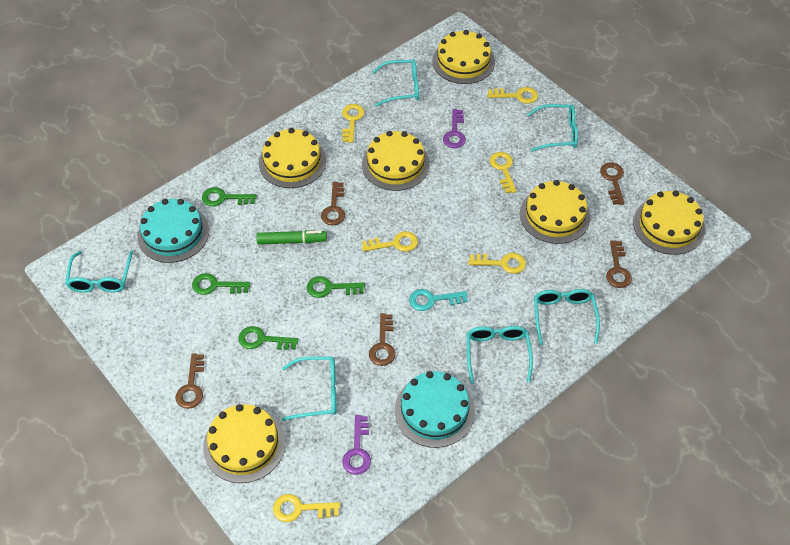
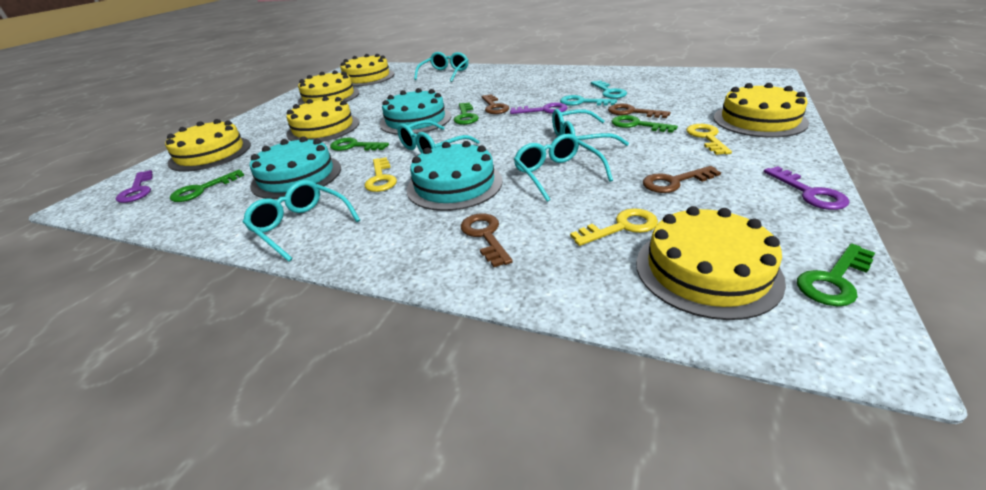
brown key: [175,353,204,409] [321,182,345,226] [369,313,395,366] [600,162,625,205] [606,240,632,288] = 5 -> [461,214,513,267] [482,94,509,114] [608,104,671,118] [643,166,721,193] = 4
green key: [192,273,250,295] [202,187,257,206] [238,326,299,350] [307,276,365,298] = 4 -> [170,170,244,202] [330,138,389,151] [454,102,479,125] [611,115,678,133] [797,244,875,306] = 5
green marker: [256,230,327,245] = 1 -> none = 0
purple key: [342,415,371,475] [443,109,466,148] = 2 -> [116,170,153,203] [510,102,567,114] [763,166,849,210] = 3
turquoise cake: [137,199,209,263] [395,371,475,448] = 2 -> [250,136,341,199] [380,88,451,135] [407,141,503,211] = 3
turquoise glasses: [65,251,133,293] [282,357,337,421] [372,59,419,106] [467,326,533,384] [527,104,578,152] [534,289,600,345] = 6 -> [243,180,360,262] [397,120,480,153] [414,52,468,82] [514,134,613,202] [552,109,629,146] = 5
turquoise key: [409,289,468,311] = 1 -> [560,95,617,106] [591,80,627,99] = 2
yellow key: [273,494,340,522] [342,104,364,143] [362,231,418,252] [468,253,526,274] [487,87,538,104] [490,152,517,193] = 6 -> [365,157,397,192] [570,208,658,246] [686,124,732,155] = 3

